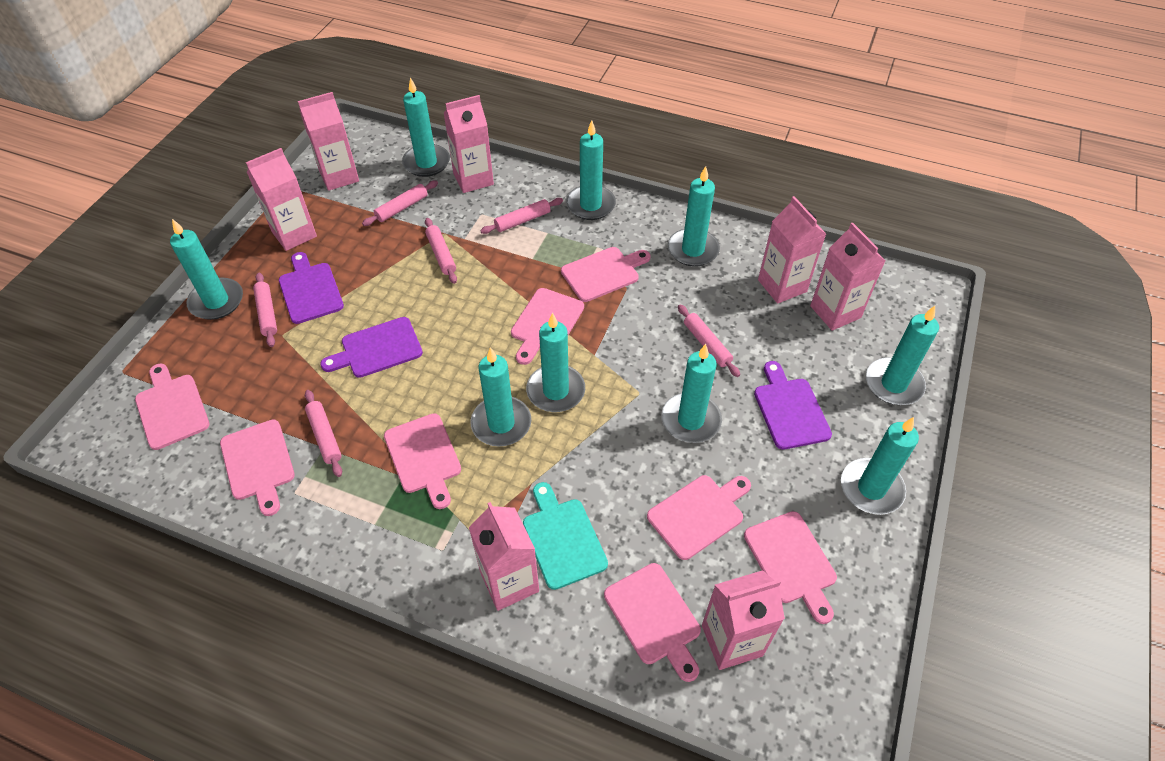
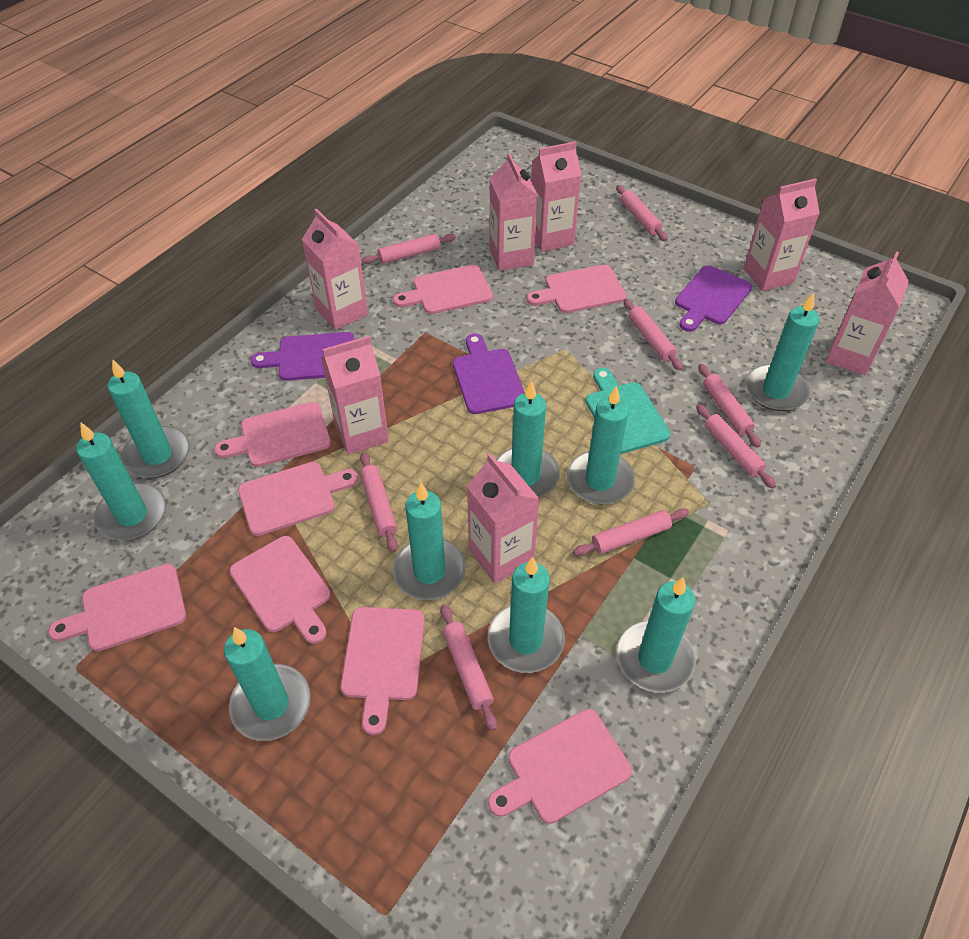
pink rolling pin: [253,273,277,347] [305,390,342,477] [362,181,438,226] [425,218,457,284] [480,198,563,234] [678,304,740,377] = 6 -> [360,452,398,552] [362,234,456,264] [440,604,497,731] [573,508,689,556] [616,185,668,241] [624,299,683,370] [696,404,776,489] [698,364,761,448] = 8

